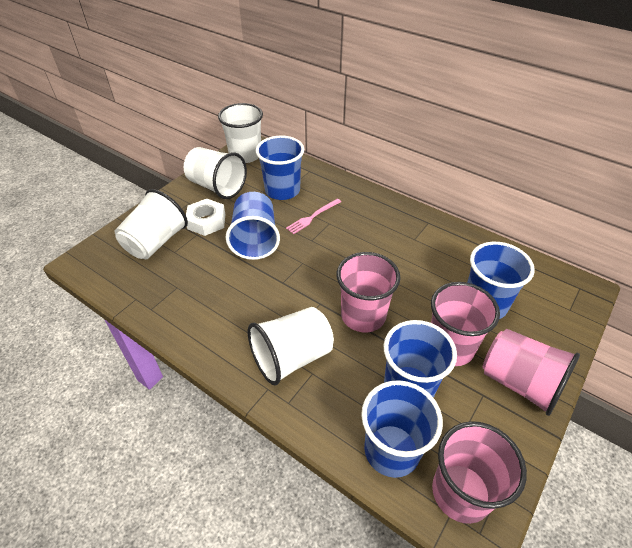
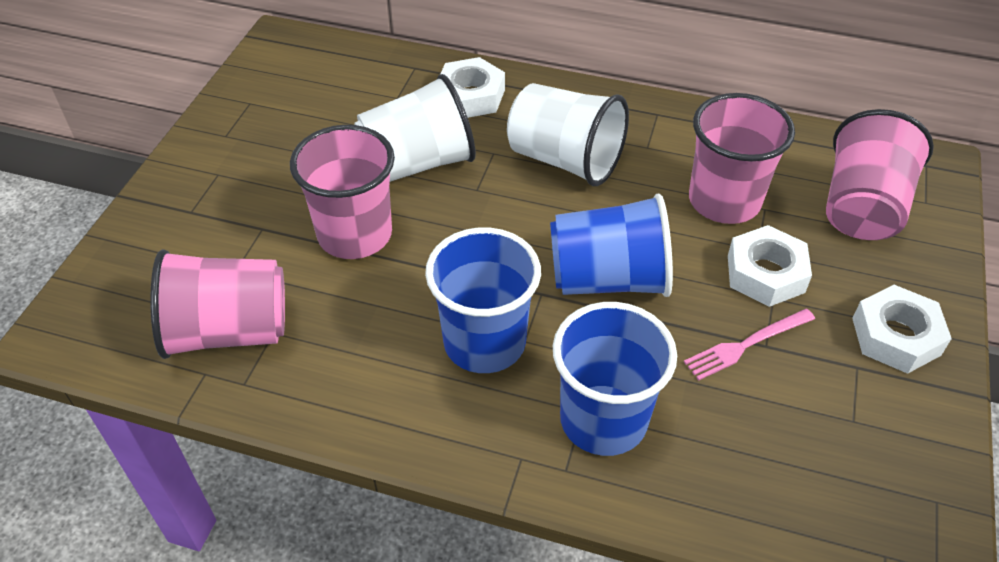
blue cup: [225,192,280,260] [256,136,304,200] [361,380,443,478] [384,320,457,398] [467,242,535,319] = 5 -> [425,227,541,373] [550,194,673,297] [553,302,677,456] = 3
white cup: [115,189,188,259] [184,147,247,199] [218,103,263,163] [248,307,334,386] = 4 -> [354,74,476,182] [507,83,629,186] = 2
white nut: [186,199,226,236] = 1 -> [440,57,505,118] [728,225,812,307] [852,285,952,374] = 3

